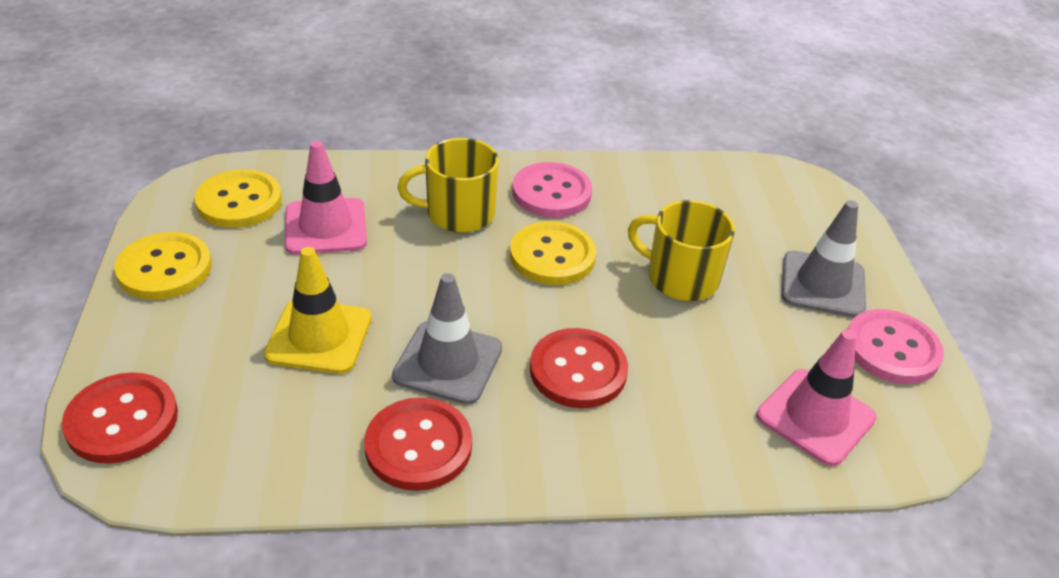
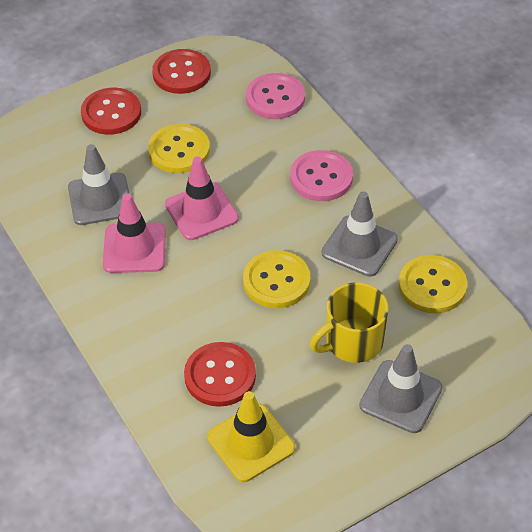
grey traffic cone: [392,273,502,405] [782,200,866,318] = 2 -> [68,144,129,225] [321,191,398,277] [359,344,443,433] = 3
yellow mug: [398,138,499,233] [628,200,735,301] = 2 -> [310,282,389,363] = 1

